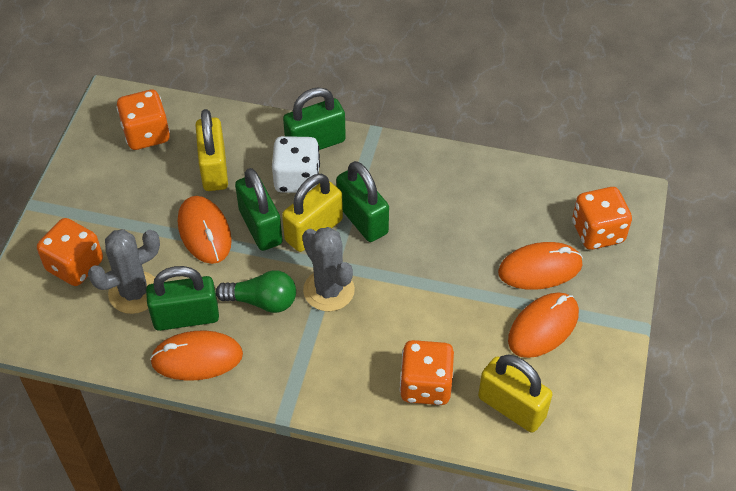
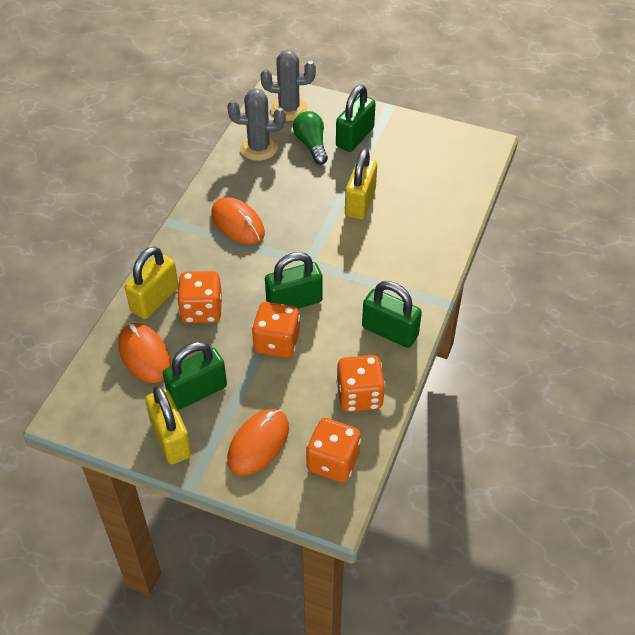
orange mouse: [150,331,243,381] [178,196,232,264] [498,242,583,290] [508,292,579,358] = 4 -> [119,323,171,383] [212,197,265,245] [227,409,289,476] = 3
white dice: [272,136,320,193] = 1 -> none = 0

